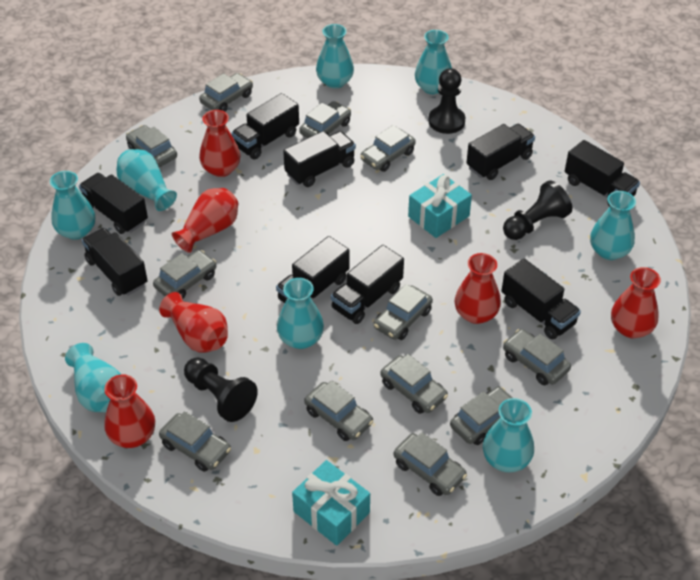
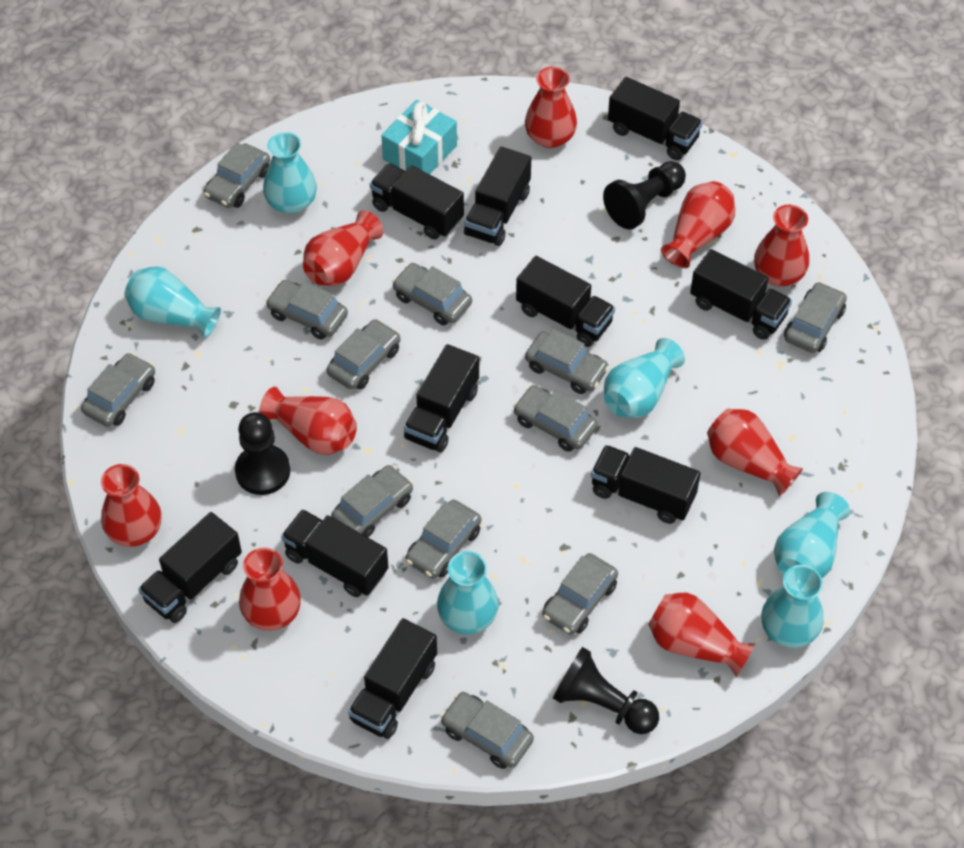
black truck: [79,173,148,234] [82,228,148,296] [231,93,299,159] [276,236,349,303] [283,131,356,187] [331,245,404,324] [466,124,535,180] [502,259,581,339] [565,140,640,207] = 9 -> [138,512,242,623] [281,509,389,597] [348,618,437,739] [370,163,464,240] [404,344,479,453] [464,147,531,246] [516,256,615,347] [591,445,701,524] [608,77,703,160] [690,249,792,340] = 10
red vase: [104,374,155,448] [159,292,228,353] [172,188,238,253] [199,110,241,177] [455,253,501,324] [611,267,661,338] = 6 -> [101,464,162,547] [239,548,301,631] [259,387,357,455] [303,210,384,286] [525,66,577,148] [648,593,755,677] [661,181,735,268] [707,409,803,496] [754,205,809,286] = 9
turquoise gift: [292,460,370,546] [408,174,472,238] = 2 -> [381,100,457,174] = 1
turquoise vase: [50,171,95,240] [65,343,121,412] [116,149,177,211] [277,278,324,349] [316,24,354,89] [415,30,452,94] [483,398,534,472] [590,191,636,260] = 8 -> [125,266,221,338] [263,132,317,214] [437,551,499,634] [604,338,685,418] [761,565,824,648] [774,492,850,578] = 6

